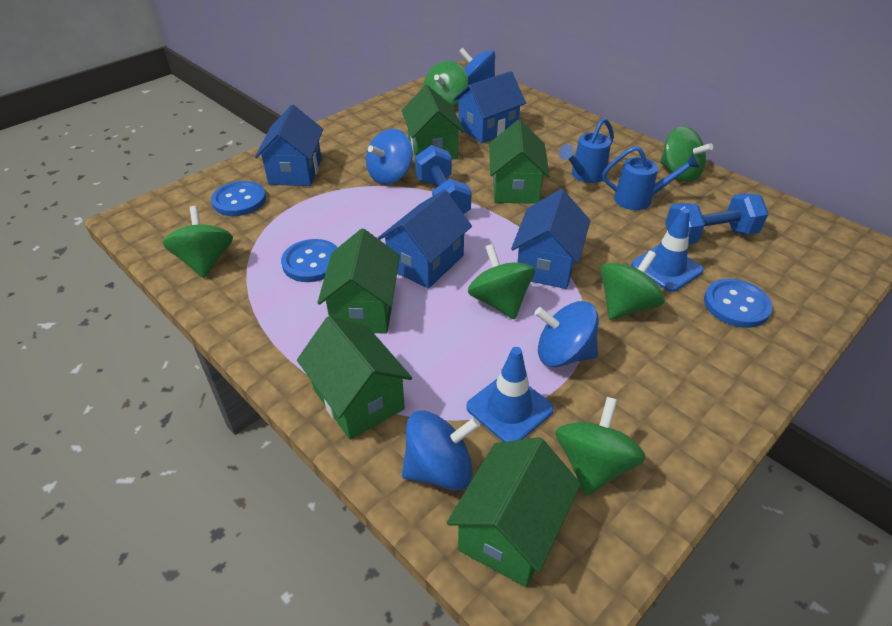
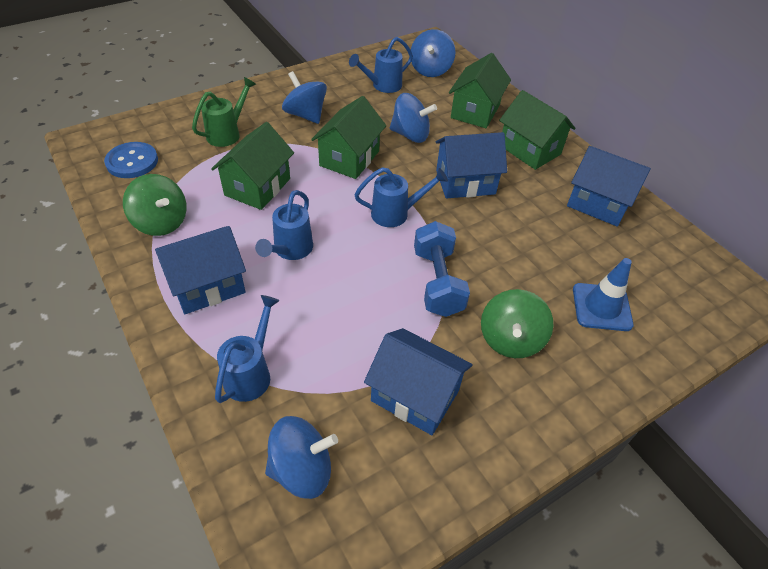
blue button: [211,181,266,216] [281,239,338,282] [704,279,773,328] = 3 -> [104,142,158,178] = 1
blue dumbbell: [415,145,472,214] [665,193,768,245] = 2 -> [414,221,470,317] = 1
blue traffic cone: [466,347,554,442] [631,208,704,292] = 2 -> [573,258,634,331] = 1
blue watering can: [559,118,614,183] [602,146,700,210] = 2 -> [215,295,280,403] [255,190,313,260] [349,37,413,93] [354,167,448,227] = 4
green house: [297,316,412,440] [317,228,400,334] [402,85,464,160] [447,437,581,587] [489,120,550,204] = 5 -> [211,122,294,210] [311,96,386,179] [449,53,511,128] [499,90,576,170] = 4
green spinning top: [163,206,233,278] [424,61,468,107] [468,244,535,320] [556,397,646,496] [600,250,665,320] [660,126,713,182] = 6 -> [123,174,187,236] [481,289,553,358] = 2
green watering can: none = 0 -> [192,77,256,147] = 1

